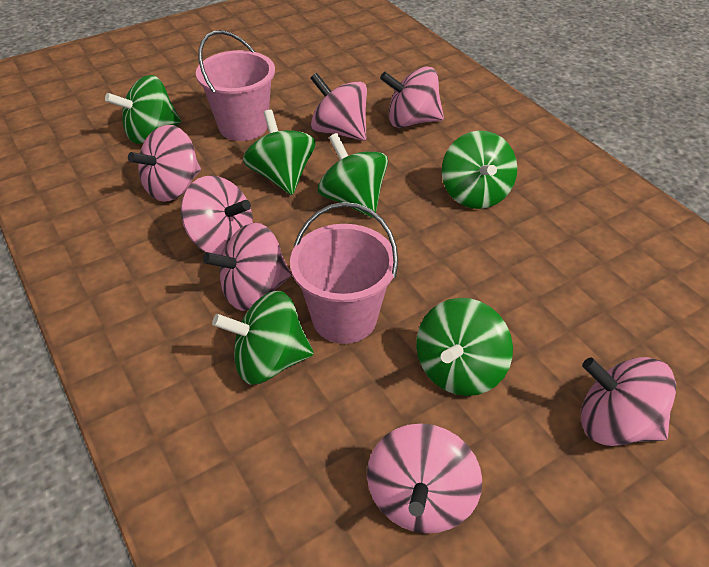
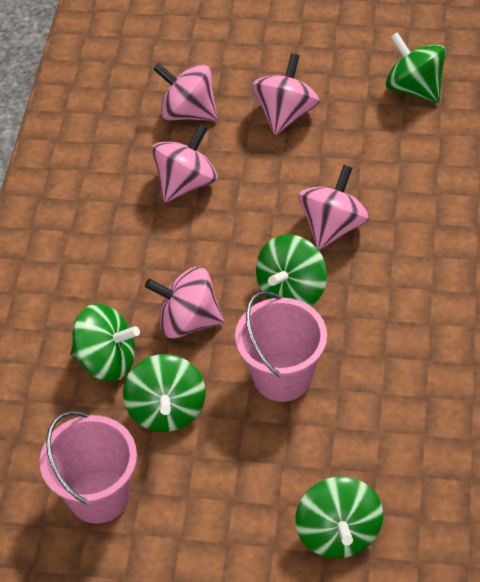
green spinning top: [105,75,181,144] [212,291,314,384] [243,110,315,195] [318,133,388,218] [416,298,513,396] [442,131,517,209] = 6 -> [71,304,140,382] [123,354,206,432] [256,234,327,306] [295,476,383,558] [386,32,446,103] = 5
pink spinning top: [128,125,201,202] [181,176,253,255] [203,223,291,311] [310,73,367,141] [367,423,482,534] [380,66,444,128] [581,357,676,446] = 7 -> [145,267,224,338] [152,124,217,202] [153,63,218,121] [252,53,320,135] [298,165,370,250] = 5

